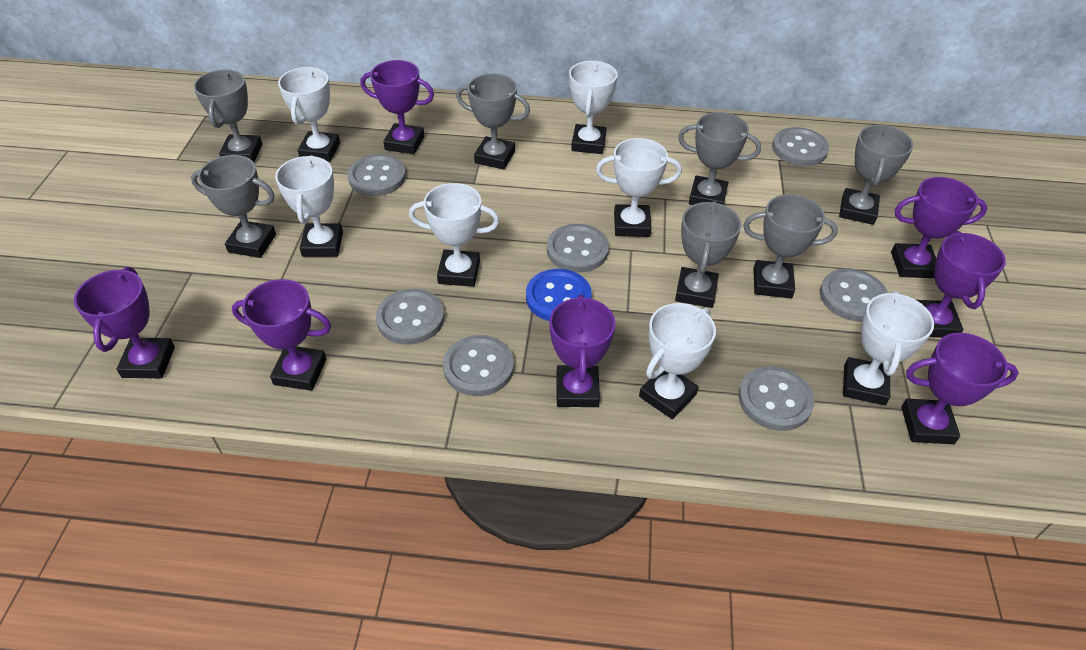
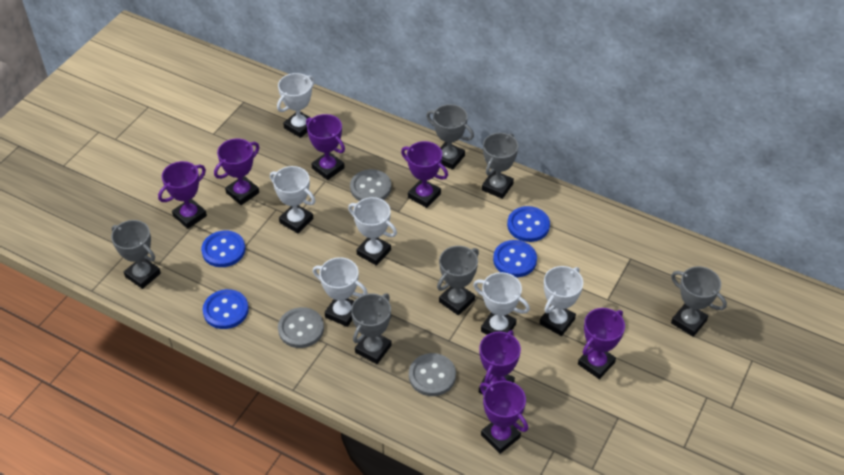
blue button: [526,269,592,321] = 1 -> [201,230,245,267] [203,289,249,329] [493,240,537,277] [507,206,550,242] = 4
grey button: [348,154,406,196] [376,289,444,345] [443,335,514,396] [547,224,609,272] [739,366,814,431] [772,127,829,166] [820,269,888,322] = 7 -> [278,307,324,348] [350,169,391,201] [409,353,456,396] = 3
grey trophy: [191,155,276,258] [194,69,262,162] [456,74,530,170] [675,201,741,308] [678,112,761,205] [743,194,838,298] [839,125,914,225] = 7 -> [111,220,161,289] [351,293,392,364] [426,104,474,170] [437,246,479,315] [482,133,518,199] [671,266,727,337] = 6
white trophy: [275,155,343,257] [278,67,340,162] [409,183,500,287] [569,61,617,154] [596,138,682,237] [639,303,716,419] [843,291,934,405] = 7 -> [270,166,315,233] [277,73,315,138] [313,257,367,327] [348,197,397,266] [473,272,530,335] [539,266,583,336] = 6

